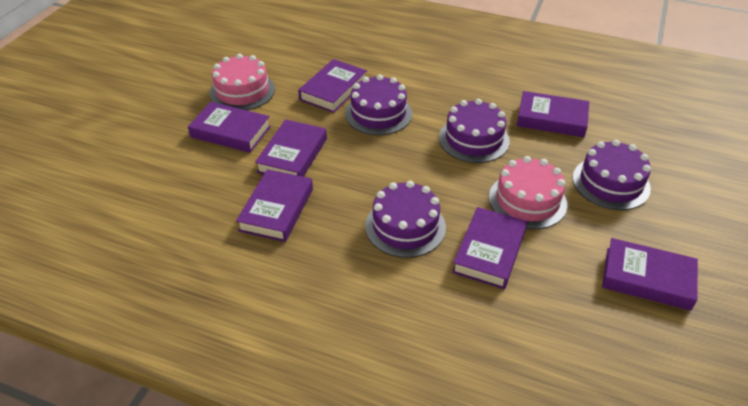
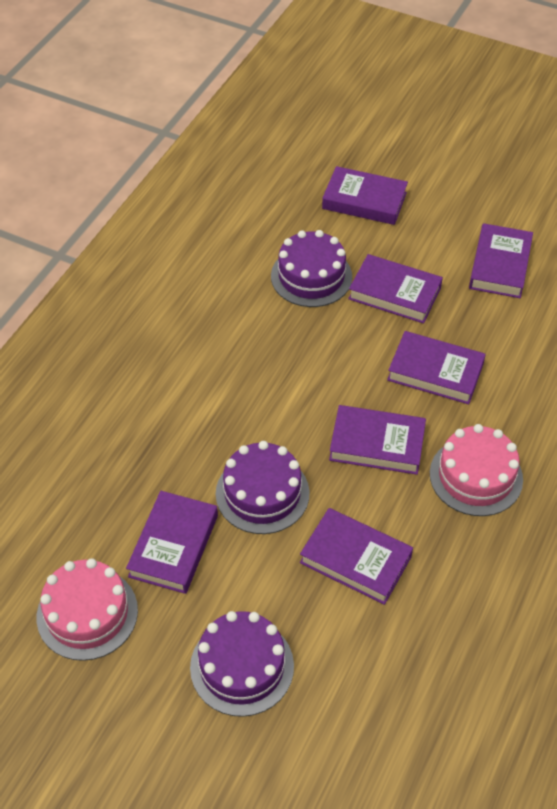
purple cake: [345,74,412,135] [365,181,446,258] [439,99,510,163] [573,140,651,210] = 4 -> [190,611,294,717] [216,441,309,534] [271,230,352,307] = 3

